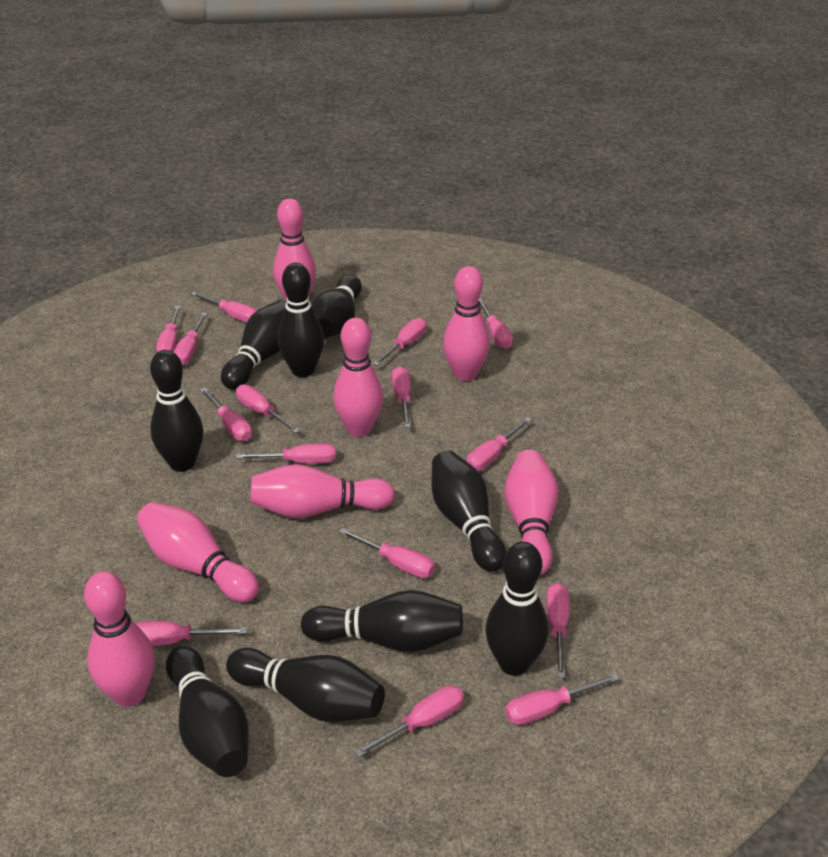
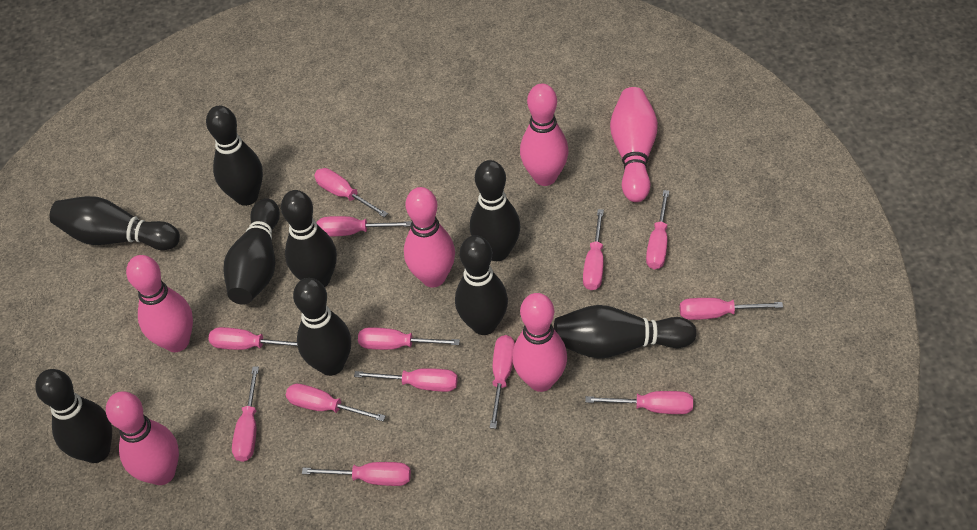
pink bowling pin: [84,571,155,707] [137,502,259,602] [250,464,395,518] [273,198,316,300] [333,318,383,437] [443,266,490,381] [504,450,558,575] = 7 -> [106,391,179,485] [126,255,193,352] [404,187,455,288] [512,293,567,392] [520,84,569,186] [610,87,658,202] = 6
pink screwdriver: [135,621,247,646] [157,306,181,352] [173,313,207,365] [191,292,257,323] [200,388,252,441] [236,385,300,434] [236,443,336,464] [338,528,435,578] [354,685,464,758] [373,318,426,366] [392,366,411,428] [467,417,531,471] [479,299,513,349] [505,673,620,725] [546,583,570,678] = 15 -> [208,327,298,350] [232,366,259,462] [286,384,386,421] [302,462,411,486] [314,168,388,217] [316,216,411,237] [354,368,458,392] [358,327,460,350] [490,335,515,429] [583,209,604,290] [585,391,693,414] [646,190,669,269] [680,298,783,320] = 13

